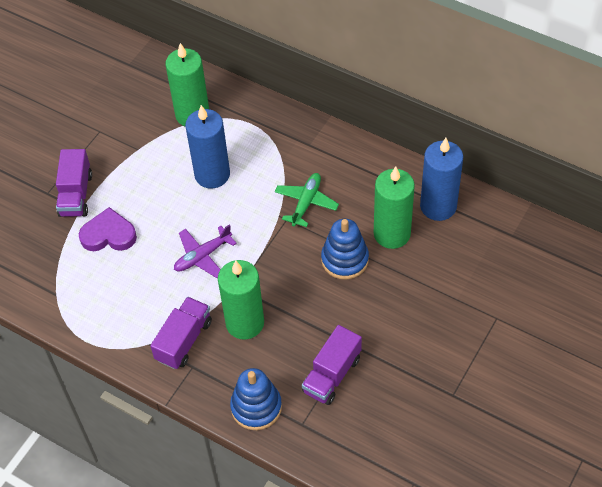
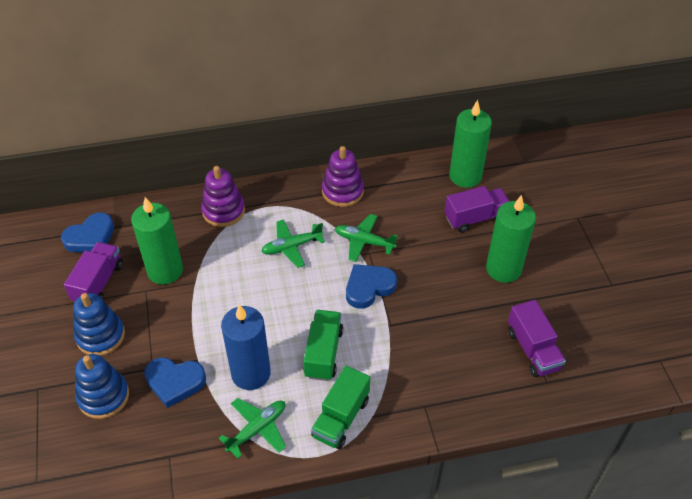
blue candle: [185,105,230,189] [420,138,463,221] = 2 -> [221,304,271,390] = 1
blue heart: none = 0 -> [61,212,114,252] [144,357,206,408] [346,264,397,309] = 3
green plane: [275,173,339,227] = 1 -> [219,398,286,458] [261,219,325,268] [335,214,398,262] = 3
green truck: none = 0 -> [303,310,343,381] [311,366,370,449] = 2
purple heart: [79,207,137,251] = 1 -> none = 0
purple plane: [174,224,237,278] = 1 -> none = 0
purple stacking toy: none = 0 -> [201,166,245,227] [322,146,364,207] = 2

